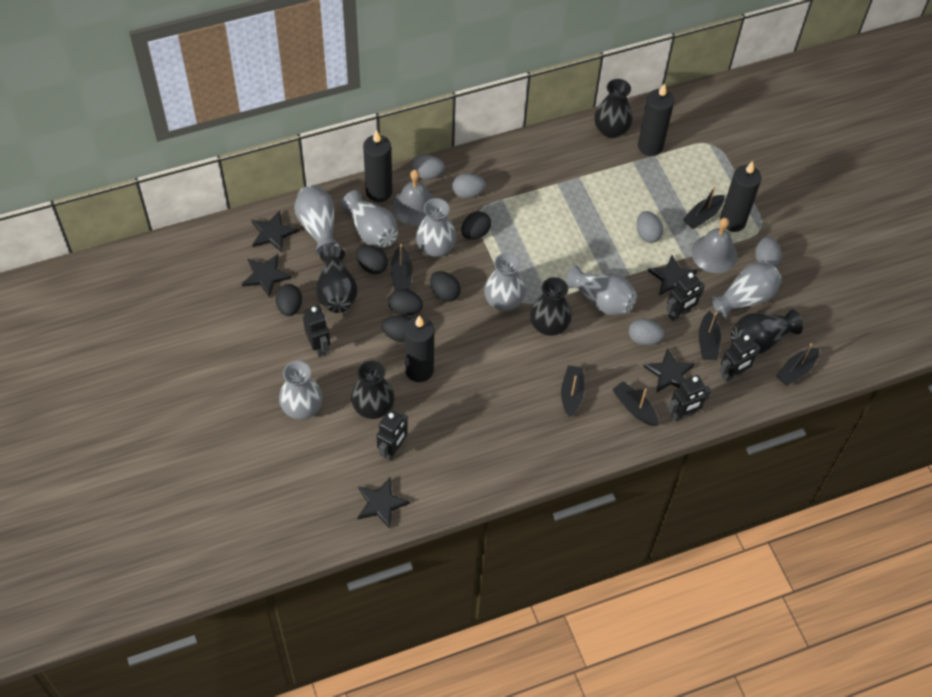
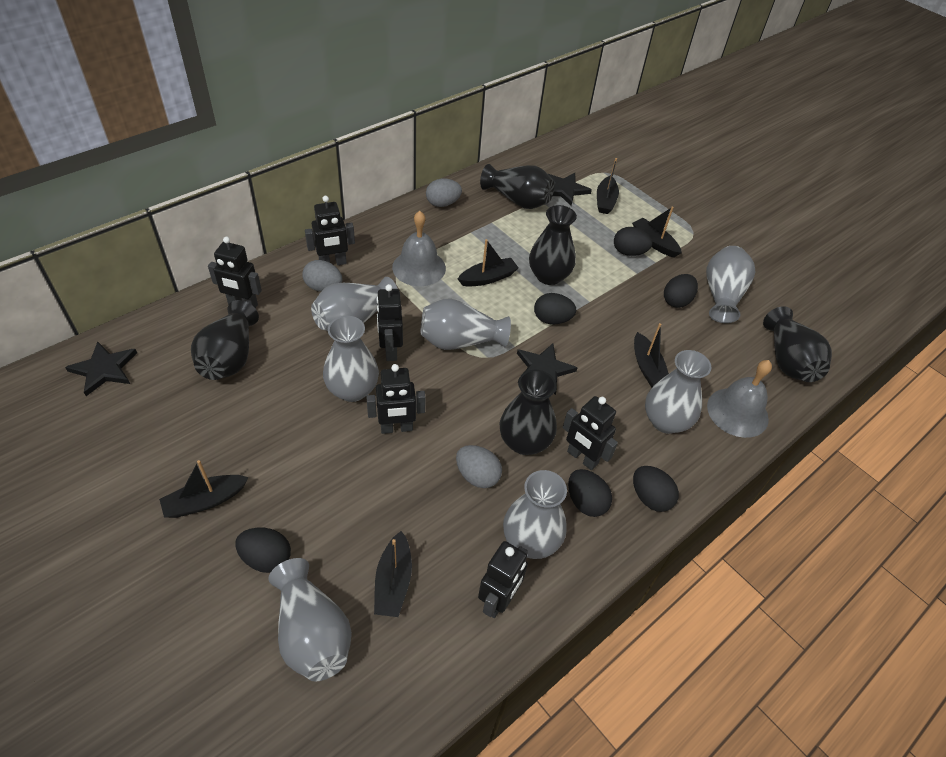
black candle: [363,130,392,202] [404,315,434,382] [638,83,674,156] [720,161,761,232] = 4 -> none = 0
black robot: [303,305,330,357] [376,410,408,461] [666,272,705,321] [668,375,711,422] [720,334,760,382] = 5 -> [208,237,262,308] [305,196,355,265] [366,364,426,434] [376,284,403,361] [478,541,528,618] [563,396,618,470] = 6
black star: [242,254,292,298] [251,210,299,252] [358,478,410,529] [643,348,695,393] [648,255,697,295] = 5 -> [65,342,137,396] [517,343,577,395] [548,173,592,206] = 3
grey egg: [411,155,445,180] [452,173,486,198] [629,319,664,345] [637,211,664,243] [755,237,782,267] = 5 -> [302,260,342,291] [426,179,462,207] [456,445,502,488] = 3

